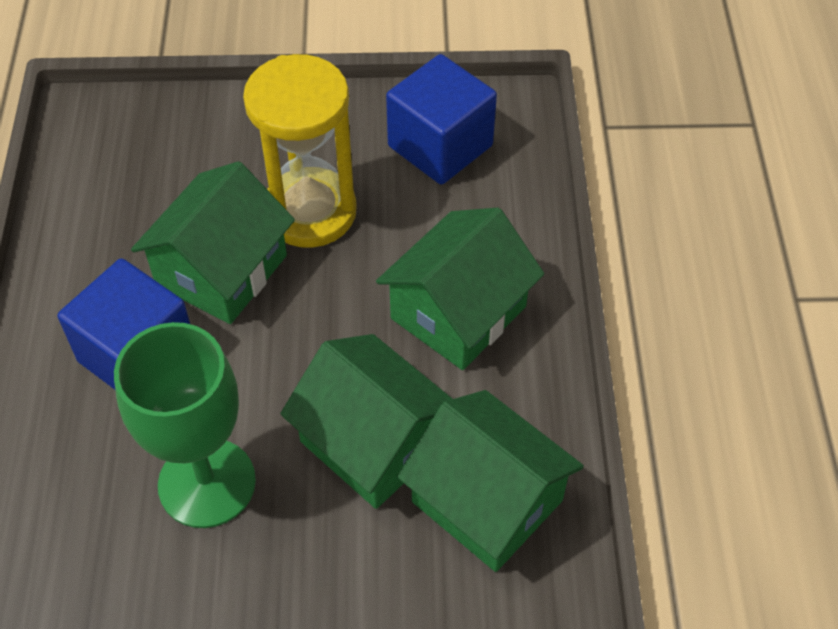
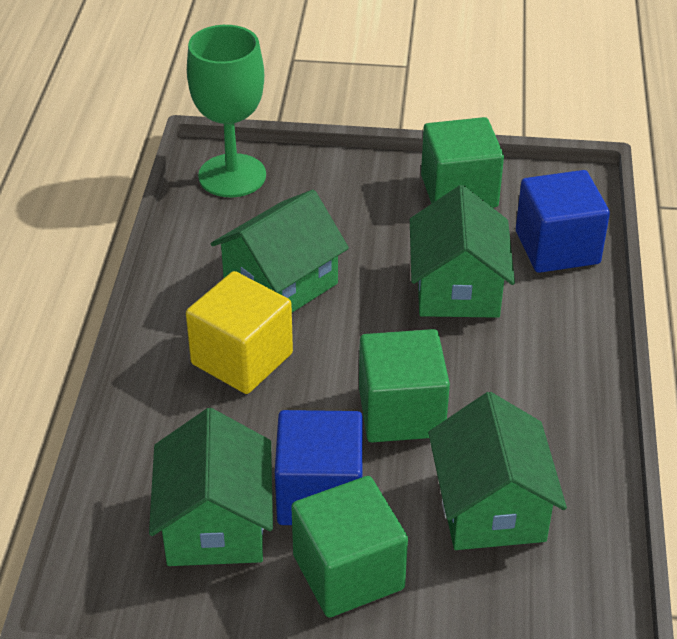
green cube: none = 0 -> [291,476,408,617] [359,329,450,442] [421,117,504,208] = 3
yellow cube: none = 0 -> [186,271,293,394] = 1
yellow hourglass: [243,54,357,248] = 1 -> none = 0

